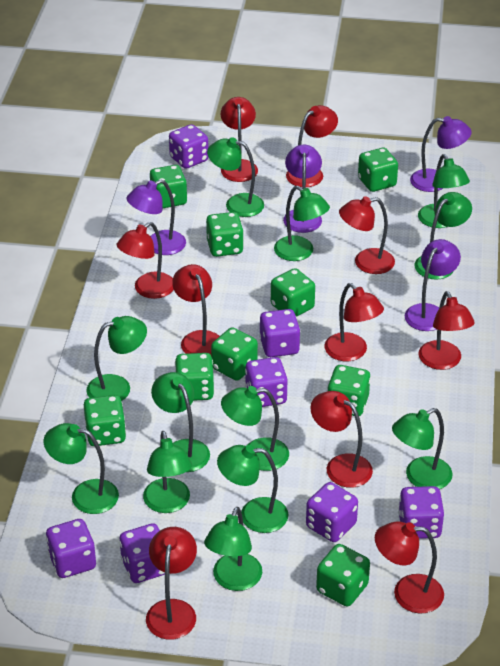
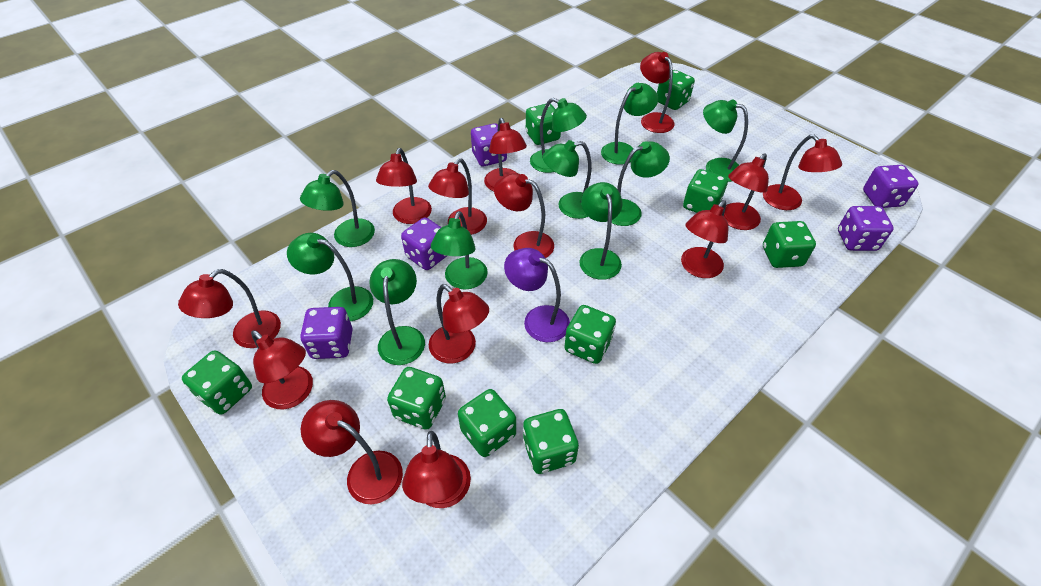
green lamp: [44,423,119,514] [86,316,147,401] [143,431,192,513] [151,372,210,472] [204,507,262,591] [207,137,264,217] [217,445,288,533] [221,386,289,471] [274,186,330,261] [392,408,452,489] [415,192,472,280] [418,154,470,228] = 12 -> [287,233,373,321] [300,170,375,247] [369,259,425,365] [431,211,488,290] [530,98,587,173] [543,140,592,219] [579,182,623,280] [601,83,658,165] [612,141,670,226] [703,99,748,182] = 10
purple dice: [46,519,96,578] [120,523,165,583] [169,124,208,169] [245,357,288,407] [259,309,300,357] [306,482,358,542] [398,486,444,539] = 7 -> [300,307,352,359] [401,217,447,270] [471,123,507,166] [838,206,894,251] [863,165,918,208] = 5
purple lamp: [127,180,186,255] [283,144,322,233] [405,239,461,331] [410,116,472,192] = 4 -> [504,248,570,342] = 1
red lamp: [116,222,174,299] [146,527,197,640] [172,264,220,354] [221,97,258,182] [286,105,338,187] [310,391,373,488] [324,283,384,361] [339,196,395,274] [375,521,444,614] [418,291,475,370] = 10 -> [178,269,281,348] [251,330,313,409] [301,400,403,504] [376,148,432,224] [402,431,471,508] [428,158,487,235] [429,284,489,364] [484,118,527,191] [494,173,554,258] [640,52,675,133] [681,200,728,278] [723,153,769,230] [763,135,842,210] = 13

